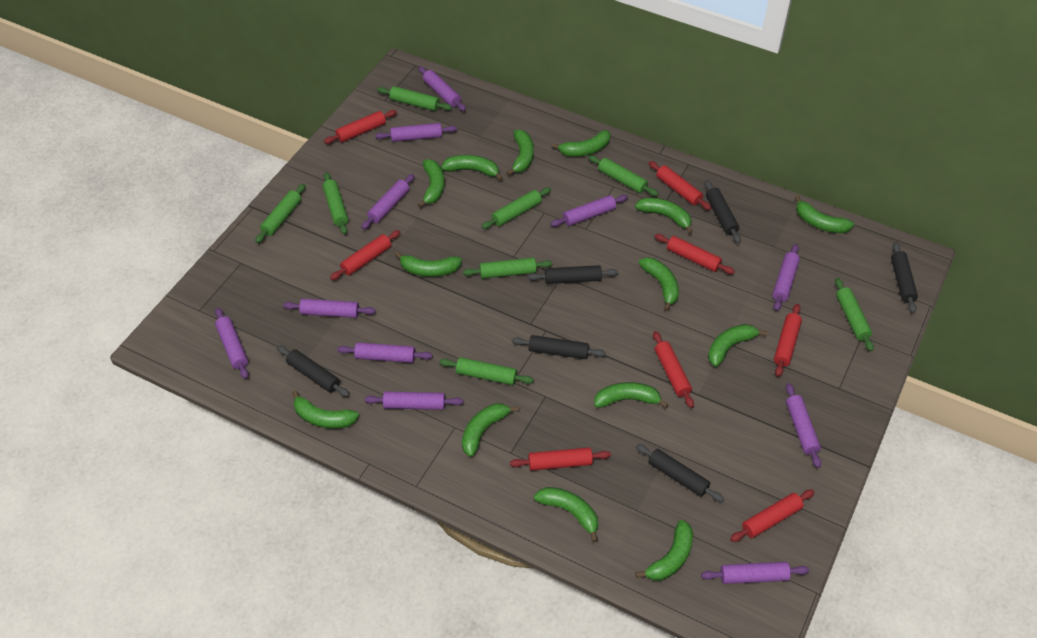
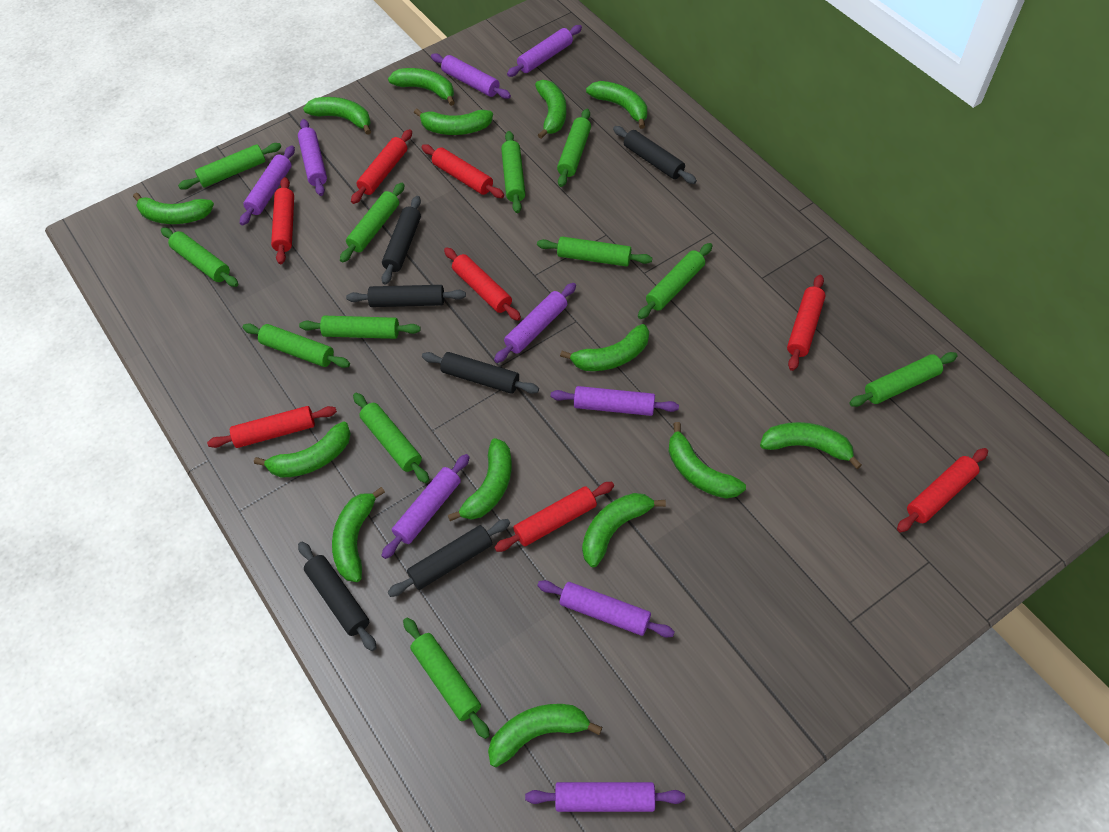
green rolling pin: [255,184,306,243] [323,172,348,234] [377,86,452,111] [440,357,534,385] [463,258,553,279] [481,187,551,229] [588,155,658,196] [835,278,874,351] = 8 -> [161,227,238,287] [178,143,281,190] [243,323,350,368] [299,316,421,339] [340,183,405,263] [353,393,429,483] [403,617,490,739] [501,131,525,213] [537,237,652,267] [557,109,591,187] [638,243,713,319] [849,352,958,407] = 12
purple rolling pin: [215,308,248,379] [283,299,376,318] [337,342,432,363] [361,174,414,230] [365,391,463,410] [375,123,457,142] [418,66,466,111] [551,195,628,227] [701,562,809,584] [773,244,800,311] [786,383,821,468] = 11 -> [240,145,295,225] [298,119,327,196] [381,454,470,559] [431,53,511,99] [494,283,576,363] [507,25,582,77] [525,782,685,812] [537,580,675,638] [550,386,679,416] = 9

